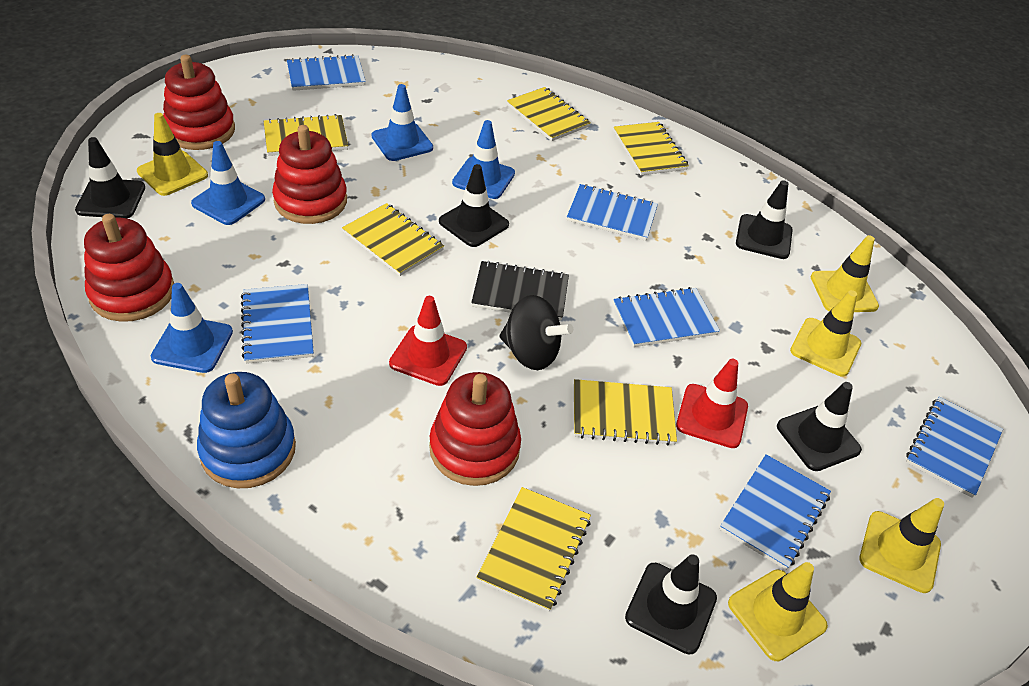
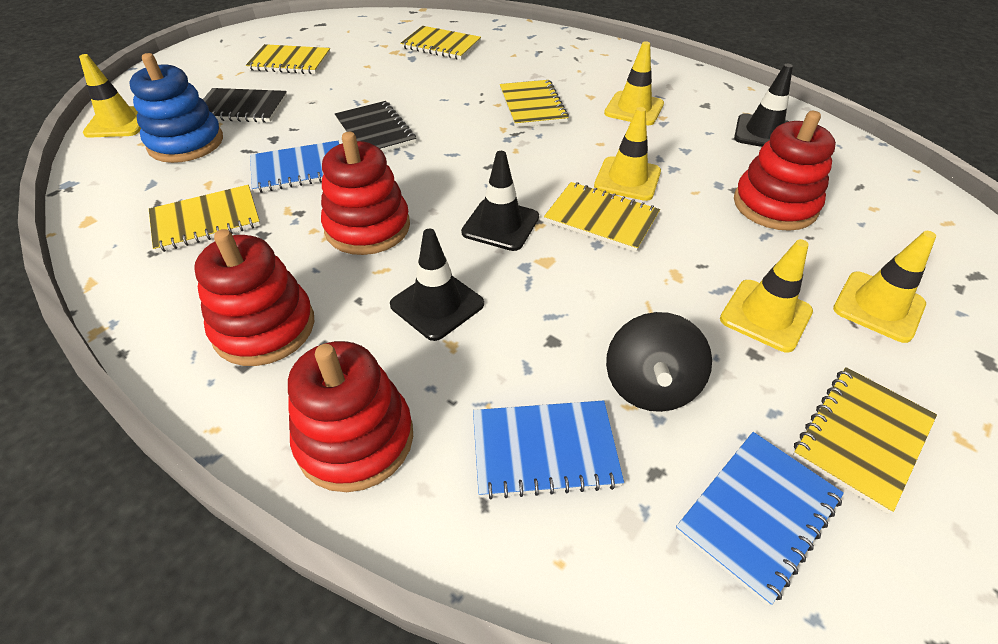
black notebook: [471,261,569,321] = 1 -> [203,88,287,123] [335,101,416,152] = 2
black traffic cone: [75,137,145,218] [439,164,509,247] [625,554,717,655] [736,180,793,259] [777,382,862,471] = 5 -> [390,229,484,341] [461,151,539,251] [734,64,793,147] = 3
blue notebook: [241,284,314,364] [287,54,366,91] [567,184,658,241] [613,287,720,347] [720,454,831,570] [906,397,1003,498] = 6 -> [250,141,339,193] [473,400,624,499] [675,432,844,606] = 3
blue traffic cone: [151,283,233,373] [191,141,265,225] [372,84,433,161] [452,120,515,199] = 4 -> none = 0
red traffic cone: [389,296,467,386] [676,359,748,448] = 2 -> none = 0

